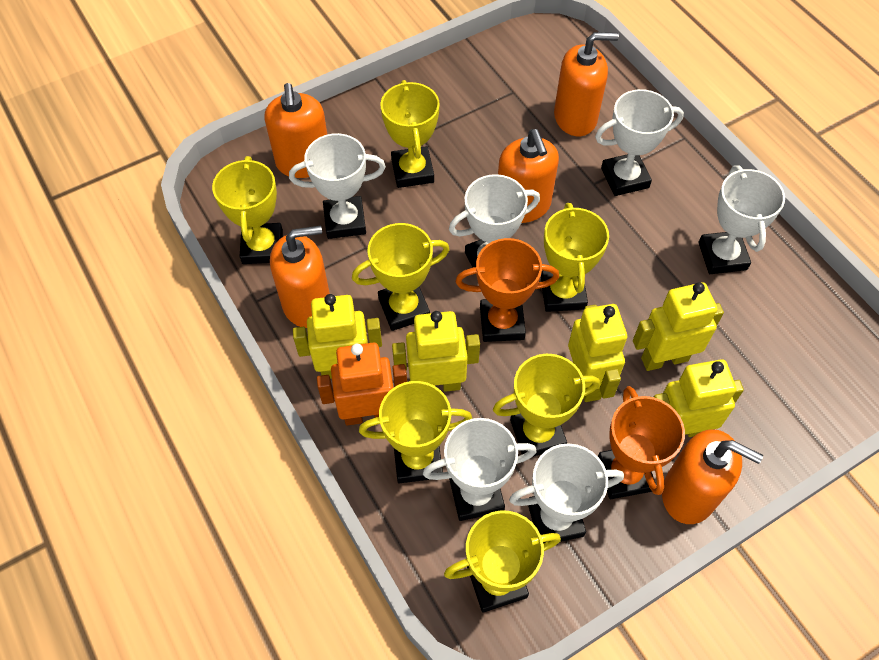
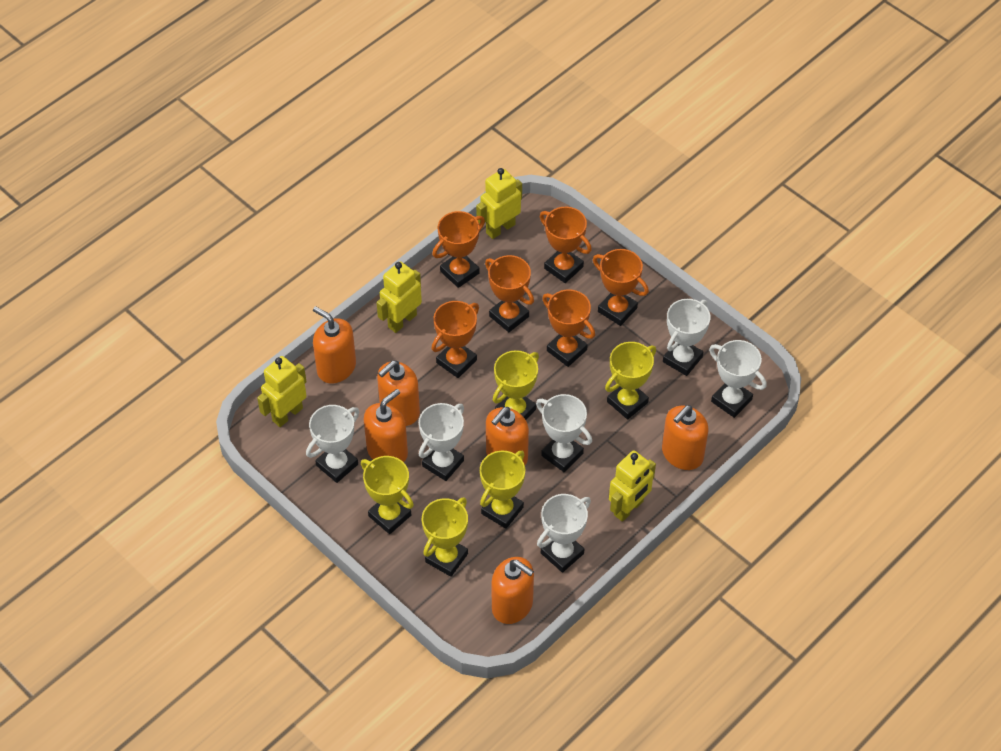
orange robot: [317,343,407,426] = 1 -> none = 0
orange soap dispenser: [264,83,327,178] [270,226,330,328] [498,129,559,223] [554,32,619,136] [662,429,763,524] = 5 -> [313,306,356,383] [364,389,408,462] [377,361,420,426] [486,407,529,465] [491,557,534,624] [662,405,708,470] = 6
orange trophy: [455,238,559,342] [598,386,685,499] = 2 -> [432,211,485,288] [432,301,479,378] [485,255,534,332] [540,207,592,283] [542,289,595,367] [593,249,649,326] = 6
yellow robot: [293,294,382,379] [392,311,480,392] [568,304,627,402] [633,282,724,371] [654,359,744,437] = 5 -> [257,356,307,427] [376,261,422,333] [476,168,522,239] [609,450,656,522] = 4
yellow trophy: [212,156,283,264] [352,223,450,331] [359,381,472,483] [380,80,440,188] [444,510,561,613] [493,354,600,457] [541,203,609,312] = 7 -> [361,456,414,534] [422,497,468,577] [480,451,525,529] [493,350,539,420] [605,342,656,419] = 5

